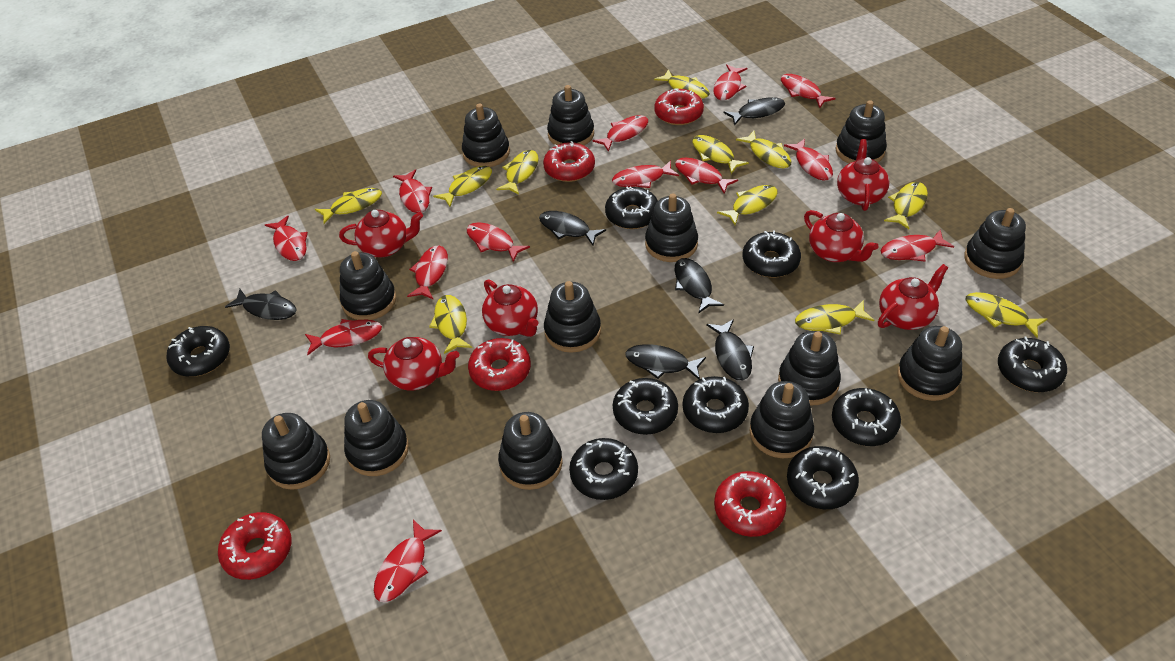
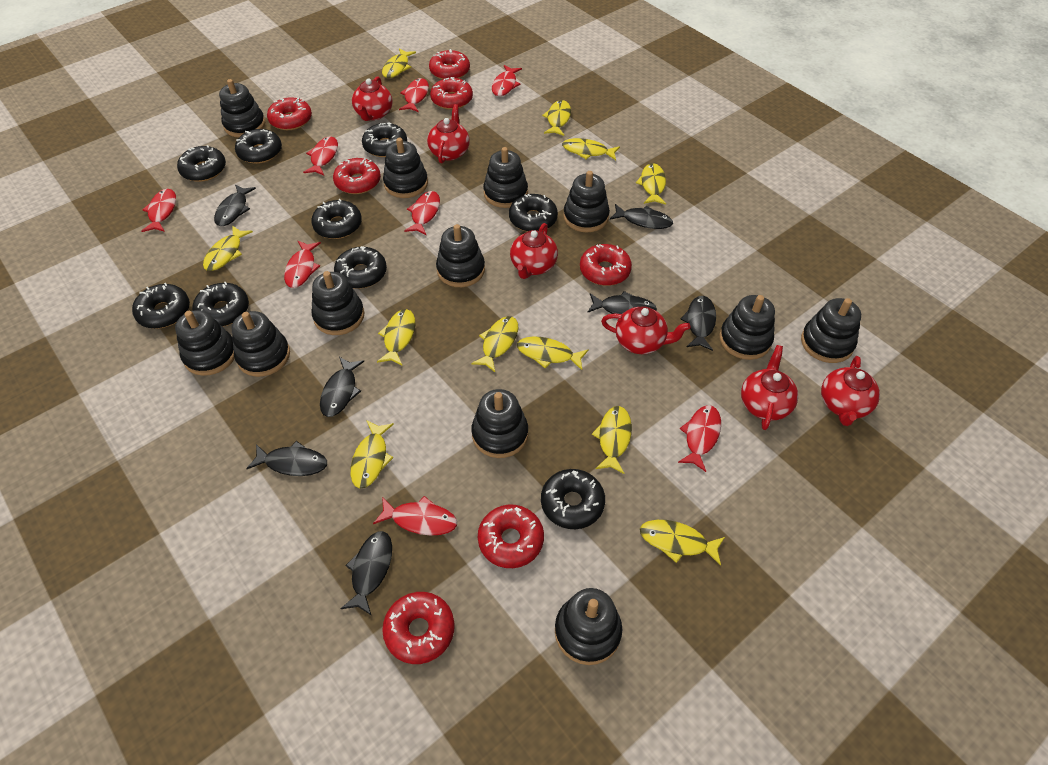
black fish: [225,289,297,320] [539,211,606,246] [626,344,706,380] [674,258,724,313] [706,319,754,380] [723,97,785,126] = 6 -> [214,184,256,226] [246,441,327,476] [320,357,364,417] [340,531,392,616] [588,291,657,314] [610,204,673,229] [681,296,716,351] = 7
black stacking toy: [262,413,330,490] [340,251,396,320] [344,400,409,476] [462,104,510,167] [498,412,563,490] [544,281,601,353] [547,85,594,145] [645,193,698,262] [749,381,814,458] [778,331,841,406] [836,100,887,163] [897,326,962,401] [964,208,1026,279] = 13 -> [175,310,235,376] [219,79,265,138] [232,311,290,377] [311,271,364,335] [383,138,428,198] [436,224,485,287] [471,389,528,458] [483,147,528,208] [555,588,622,665] [563,171,610,232] [720,295,775,360] [801,298,861,363] = 12
red donut: [218,512,292,580] [468,338,531,391] [543,141,595,182] [654,88,704,125] [714,471,787,537] = 5 -> [267,97,312,130] [333,157,381,194] [382,592,455,664] [429,49,470,79] [430,77,473,110] [478,505,544,568] [580,244,632,286] = 7
red fish: [265,216,308,261] [305,319,382,355] [374,519,442,602] [393,169,432,213] [407,245,448,299] [467,222,530,262] [592,115,648,152] [612,160,679,188] [675,158,738,193] [713,64,747,100] [781,74,836,108] [784,139,833,181] [881,230,954,262] = 13 -> [141,189,176,232] [284,241,321,288] [303,136,338,175] [373,496,457,536] [399,78,429,112] [404,191,440,235] [492,65,522,96] [678,405,721,472] = 8

